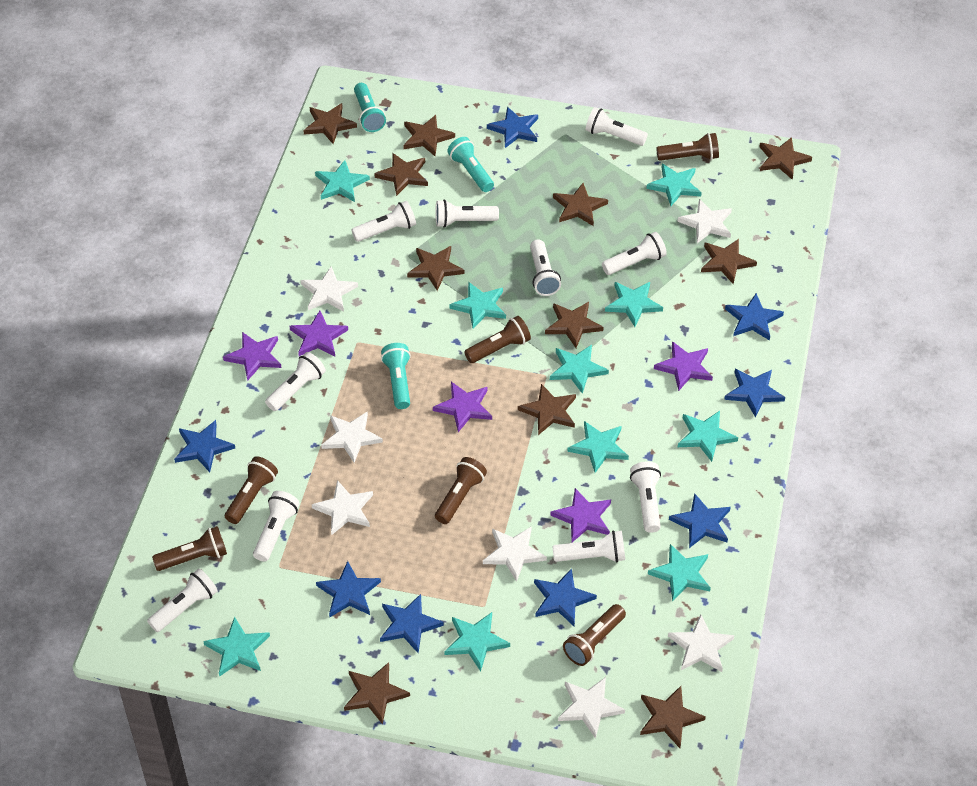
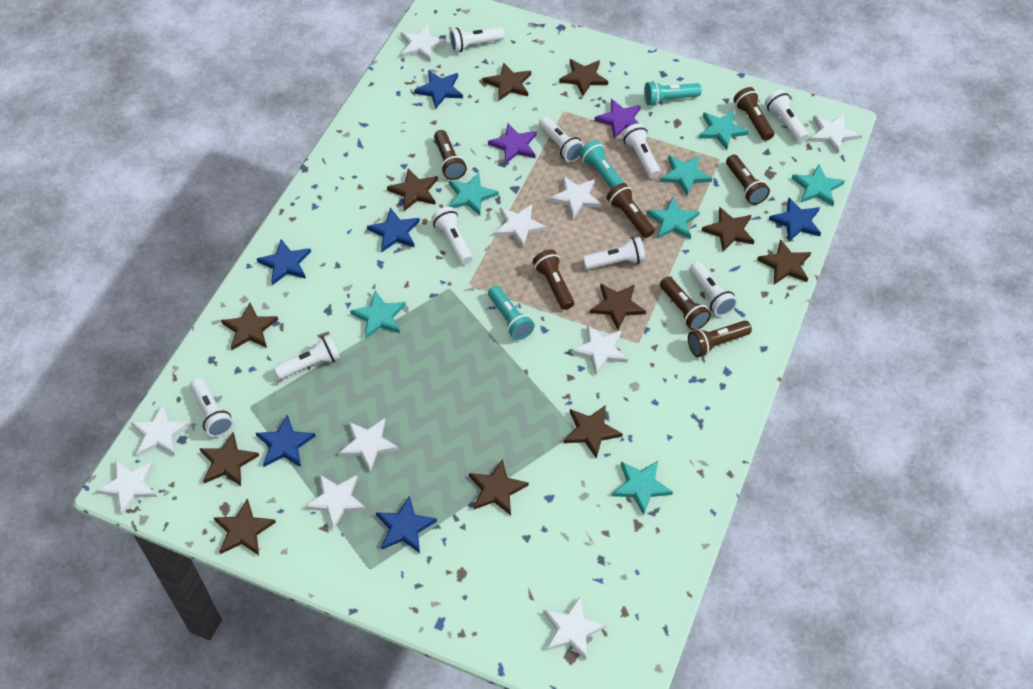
blue star: [174,420,235,472] [316,561,381,617] [380,594,444,653] [487,107,538,148] [534,568,597,626] [669,493,731,548] [724,369,785,418] [725,293,784,341] = 8 -> [256,415,316,467] [257,239,311,285] [367,207,420,252] [376,496,437,553] [414,70,463,108] [769,198,821,242] = 6
brown flashlight: [152,526,227,571] [225,456,278,524] [435,457,487,524] [464,316,531,363] [563,604,626,666] [656,133,719,161] = 6 -> [434,130,467,180] [533,250,574,310] [607,183,655,238] [660,277,711,331] [688,320,752,357] [726,155,770,205] [733,87,774,141] = 7
purple star: [223,332,282,380] [289,311,348,356] [433,382,492,432] [550,488,611,542] [654,341,713,391] = 5 -> [488,124,537,164] [594,99,641,139] = 2
turquoise star: [203,617,270,677] [315,160,370,202] [444,612,510,671] [450,282,506,329] [550,345,609,394] [567,421,629,473] [605,282,663,327] [646,163,702,206] [648,544,711,601] [678,411,738,462] = 10 -> [350,291,406,339] [449,173,499,215] [612,461,673,515] [646,196,700,239] [660,155,712,196] [699,110,749,150] [792,164,845,206] = 7
white flashlight: [147,569,218,632] [253,491,300,562] [265,352,326,411] [352,201,416,242] [435,199,499,228] [530,239,561,296] [552,530,625,562] [586,107,648,146] [602,232,667,275] [630,461,661,533] = 10 -> [190,378,233,437] [274,334,340,379] [431,207,473,265] [449,27,505,52] [539,116,584,162] [583,237,646,270] [622,123,661,179] [690,262,737,316] [765,89,809,143] = 9
white star: [301,266,358,312] [312,480,373,535] [321,412,383,463] [483,527,547,582] [558,677,625,739] [668,615,734,672] [678,199,732,243] = 7 -> [95,459,157,515] [131,404,191,456] [304,475,366,530] [338,418,399,471] [401,25,447,61] [494,204,547,248] [543,597,607,660] [549,176,602,219] [571,325,628,374] [809,115,860,154] = 10

